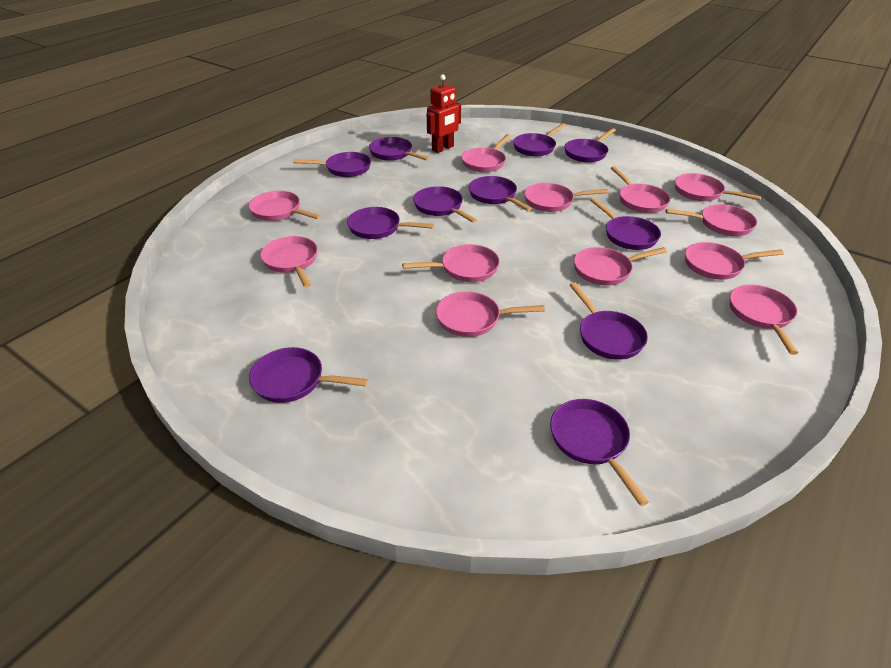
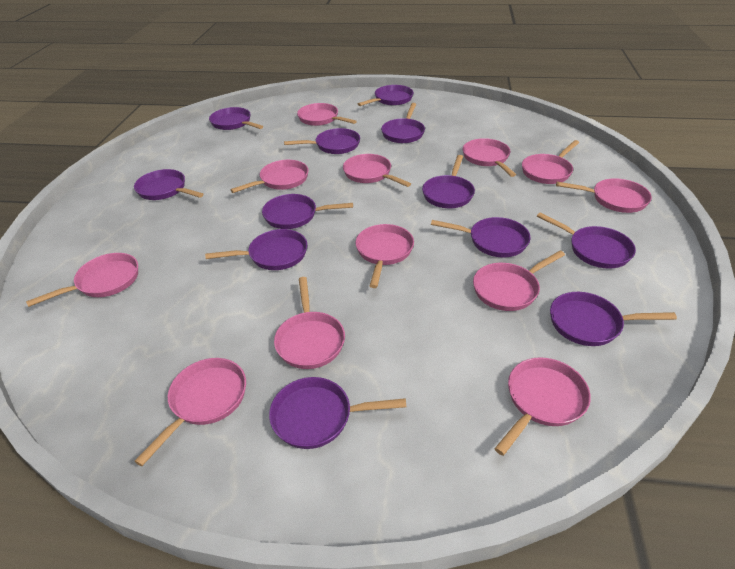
purple pan: [249,347,368,403] [293,152,371,177] [347,207,434,239] [369,137,430,161] [413,186,477,223] [469,176,532,211] [513,123,566,156] [550,399,649,506] [564,128,616,163] [570,283,648,360] [590,198,661,250] = 11 -> [134,169,204,200] [205,229,307,270] [209,107,263,130] [262,194,353,229] [269,377,406,449] [284,128,360,154] [358,85,413,106] [381,103,425,143] [422,155,475,208] [431,217,531,257] [537,212,636,269] [550,292,677,346] = 12
red robot: [427,74,461,153] = 1 -> none = 0

